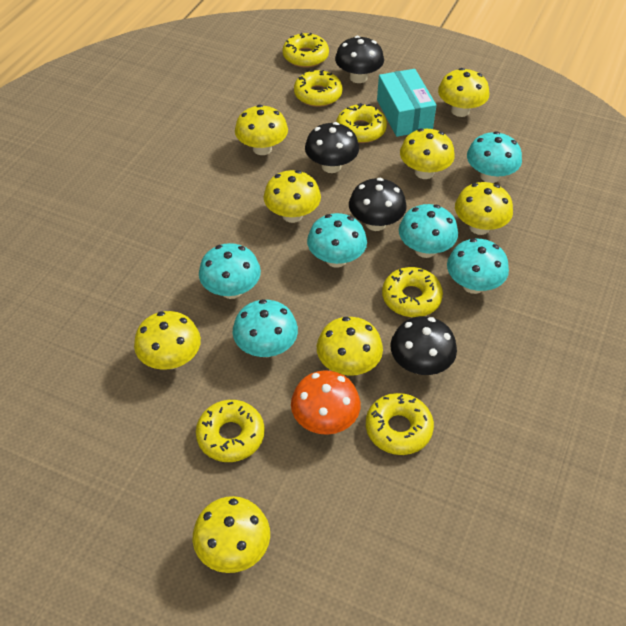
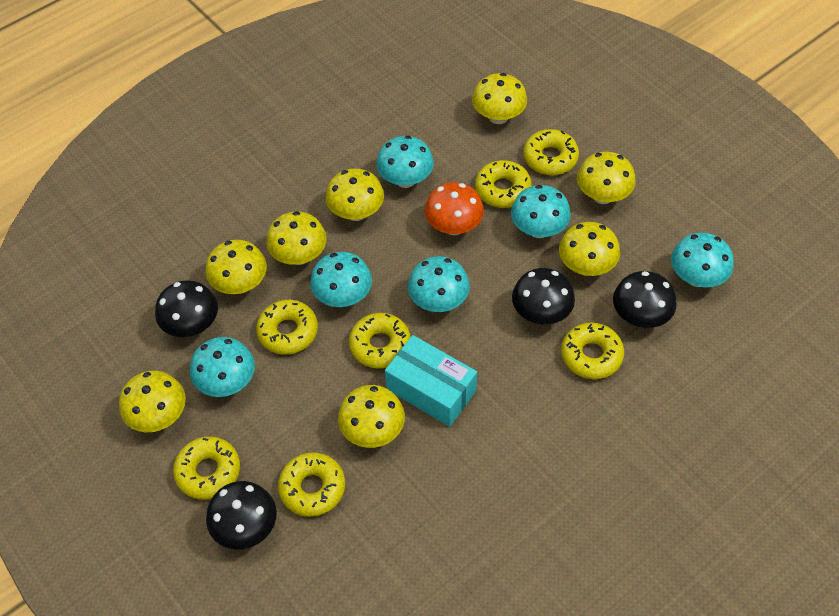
yellow donut: [196,400,265,462] [283,33,329,68] [294,70,342,107] [336,103,387,143] [366,393,434,455] [382,267,443,317] = 6 -> [173,436,240,499] [256,300,318,355] [278,452,345,517] [349,313,411,369] [475,160,532,208] [523,129,579,175] [561,322,624,379] = 7

